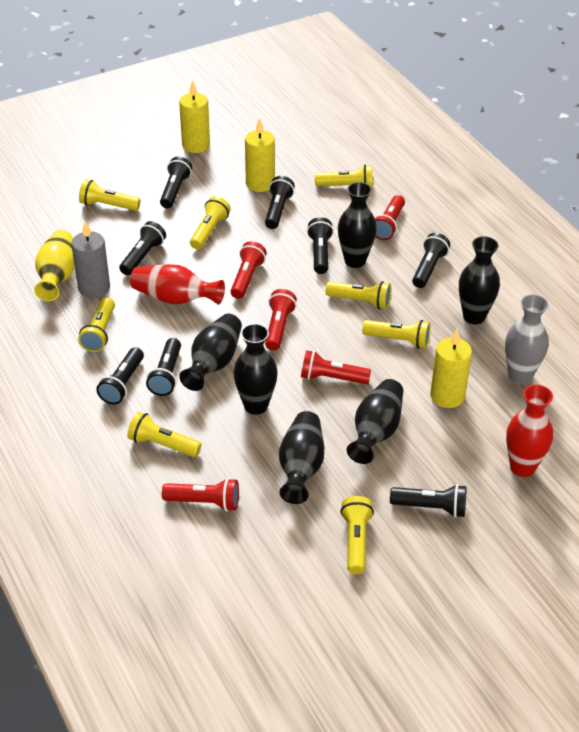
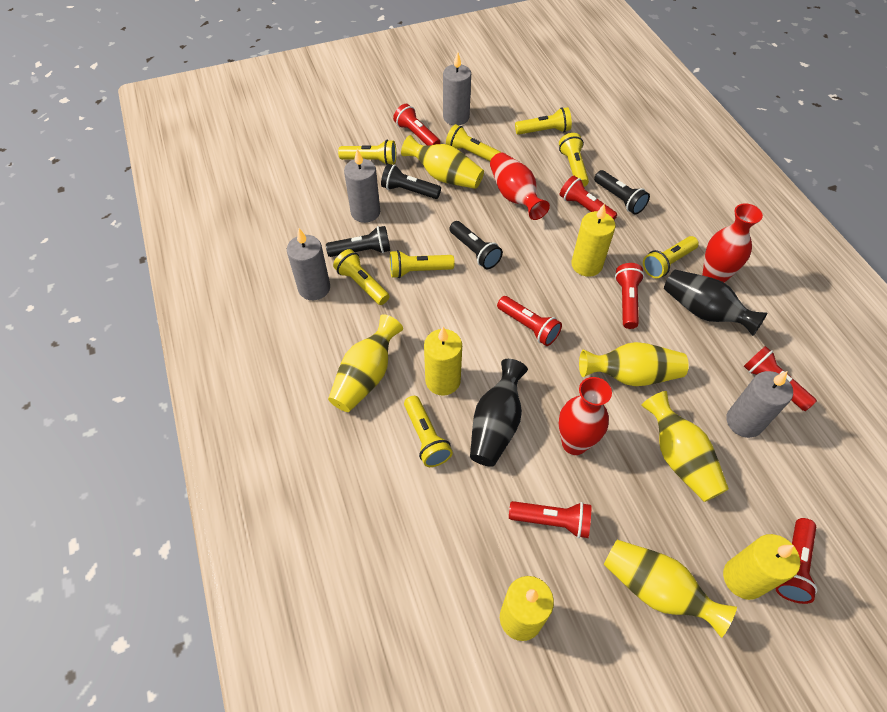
black flashlight: [97,347,144,405] [119,221,166,275] [146,338,181,396] [160,157,192,208] [265,176,295,229] [307,217,334,274] [390,484,466,518] [412,233,450,288] = 8 -> [326,226,390,257] [381,164,441,199] [449,221,503,269] [594,170,650,214] = 4
black vase: [179,314,242,391] [233,324,278,415] [279,411,324,504] [338,182,377,268] [347,379,403,464] [459,236,500,324] = 6 -> [470,359,528,467] [664,270,767,336] = 2
grey candle: [71,221,110,298] = 1 -> [287,228,330,300] [344,149,380,223] [443,52,471,125] [726,371,793,438] = 4
grey vase: [505,294,549,384] = 1 -> none = 0
red flashlight: [162,478,239,511] [230,241,267,299] [265,289,297,351] [301,350,371,384] [374,195,405,240] = 5 -> [393,104,440,146] [497,296,562,346] [509,501,591,538] [560,176,617,220] [615,263,644,329] [744,346,817,411] [776,518,818,604] = 7
red vase: [130,264,225,305] [506,385,553,477] = 2 -> [490,153,550,220] [559,377,612,455] [702,203,763,283] = 3
yellow candle: [179,80,210,153] [245,118,275,192] [430,329,472,408] = 3 -> [424,327,462,396] [500,576,554,641] [571,204,616,277] [723,534,800,600] = 4
yellow vase: [34,230,75,301] = 1 -> [328,314,403,412] [401,135,484,189] [579,342,689,386] [604,540,737,638] [641,391,729,502] = 5

